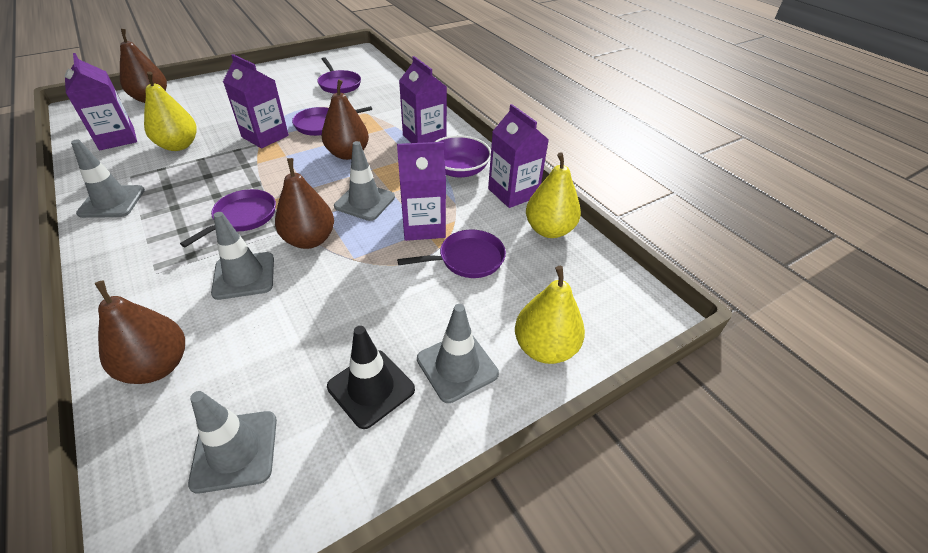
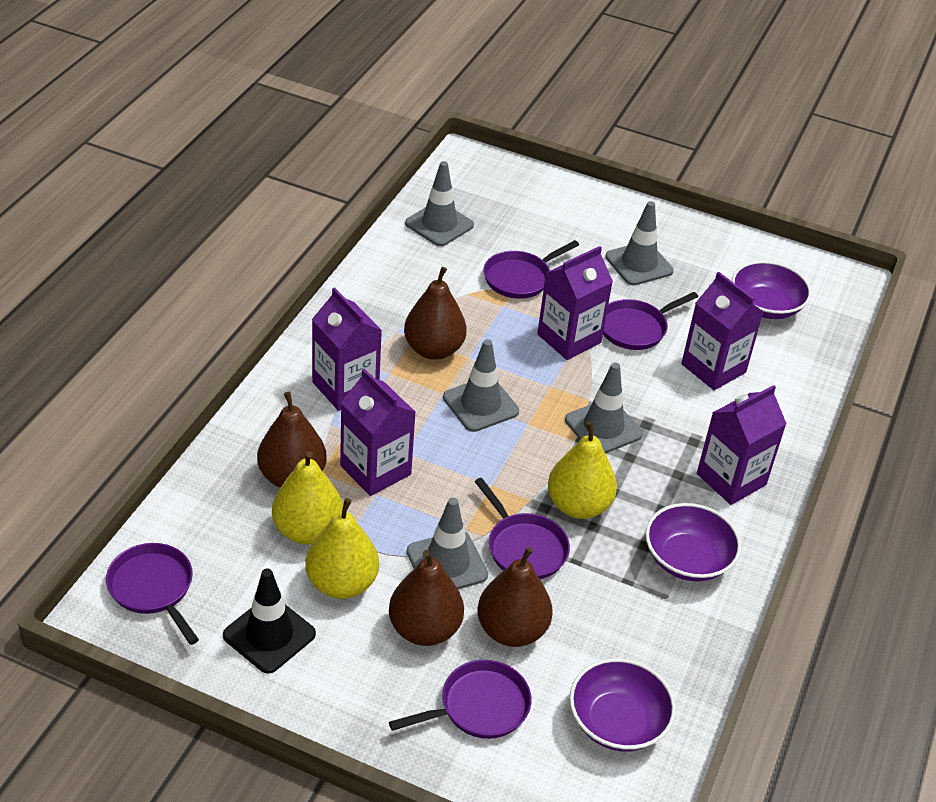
purple bowl: [435,135,491,178] = 1 -> [569,658,676,751] [645,503,741,581] [732,261,811,319] = 3
purple pan: [180,189,276,247] [292,106,372,136] [318,57,361,94] [397,230,506,278] = 4 -> [106,543,199,645] [389,660,532,739] [474,478,570,579] [483,240,579,299] [603,292,698,350] = 5

